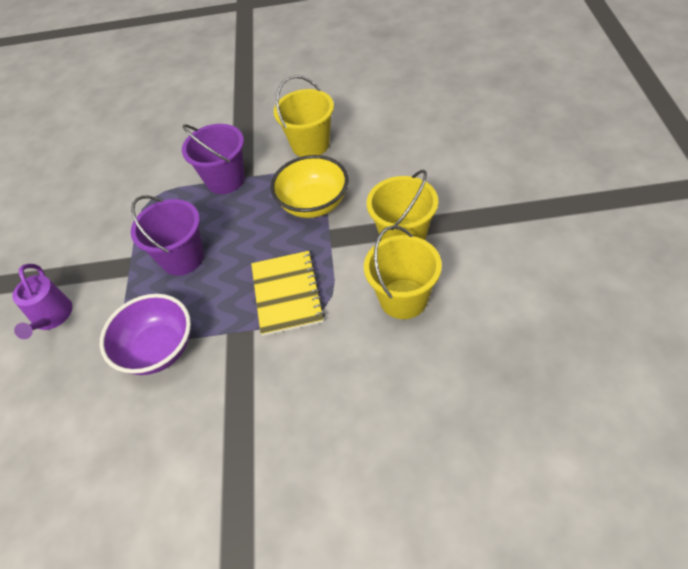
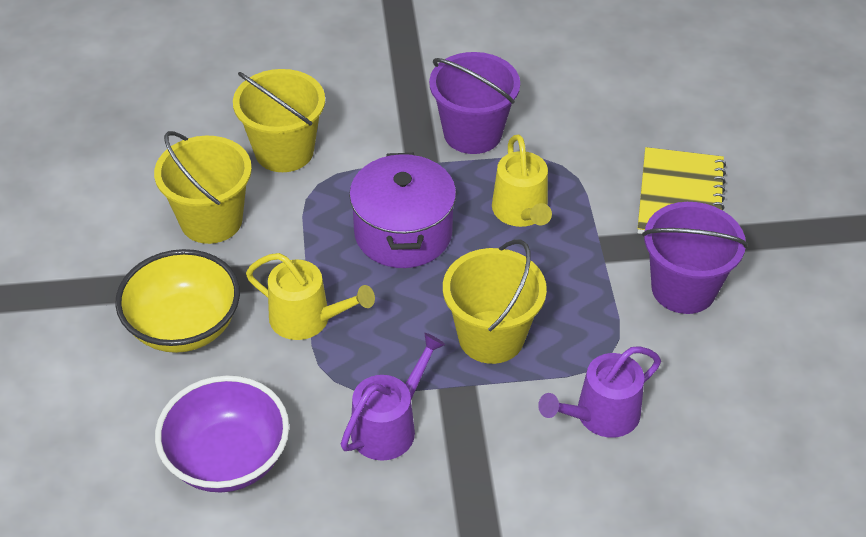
purple pot: none = 0 -> [349,153,456,268] = 1
purple watering can: [12,264,72,339] = 1 -> [341,333,446,461] [538,346,661,438] = 2
yellow watering can: none = 0 -> [246,253,375,340] [492,134,552,227] = 2

